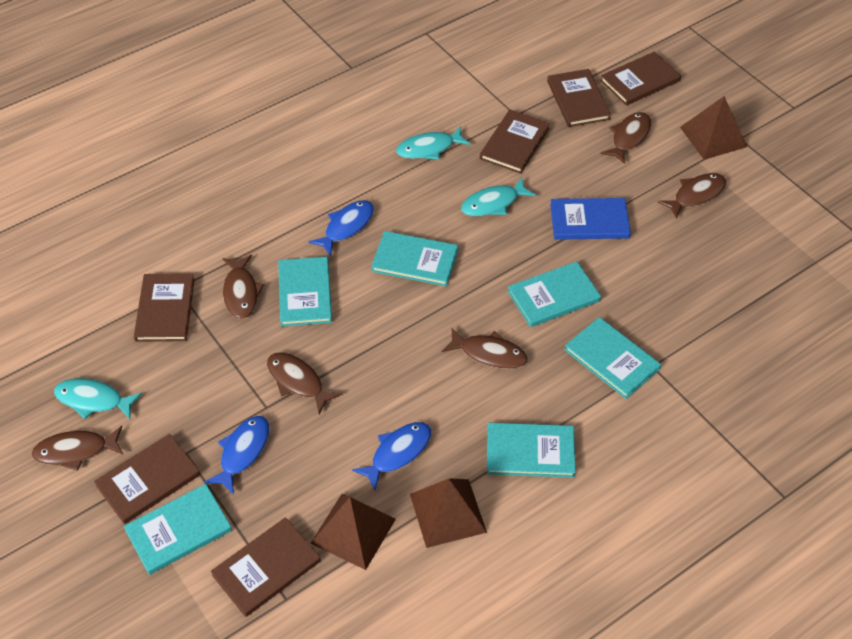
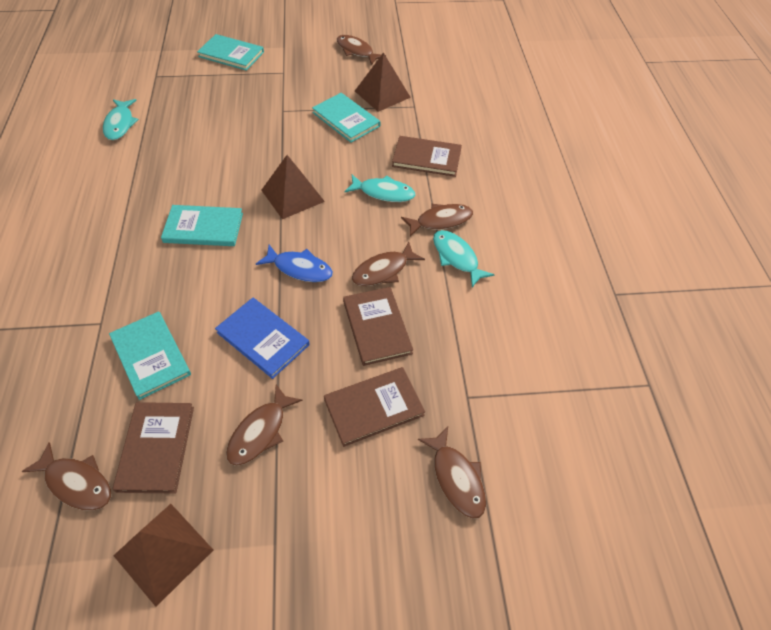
blue fish: [204,416,269,494] [309,200,374,256] [352,422,431,490] = 3 -> [256,245,333,282] = 1
brown book: [94,434,200,524] [134,273,195,342] [211,517,321,617] [480,110,550,174] [547,69,611,127] [600,52,681,106] = 6 -> [113,402,194,494] [324,367,425,447] [343,287,413,366] [392,136,462,177] = 4
turquoise book: [124,484,232,575] [278,257,332,327] [371,231,458,286] [487,423,576,478] [508,261,601,327] [564,317,661,399] = 6 -> [109,311,191,400] [161,205,243,246] [197,34,264,71] [312,93,380,143] = 4

